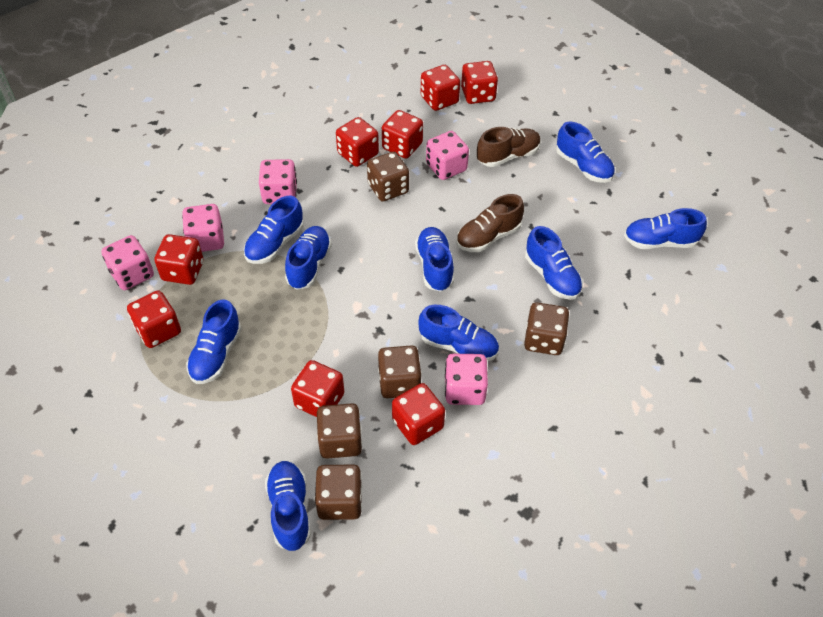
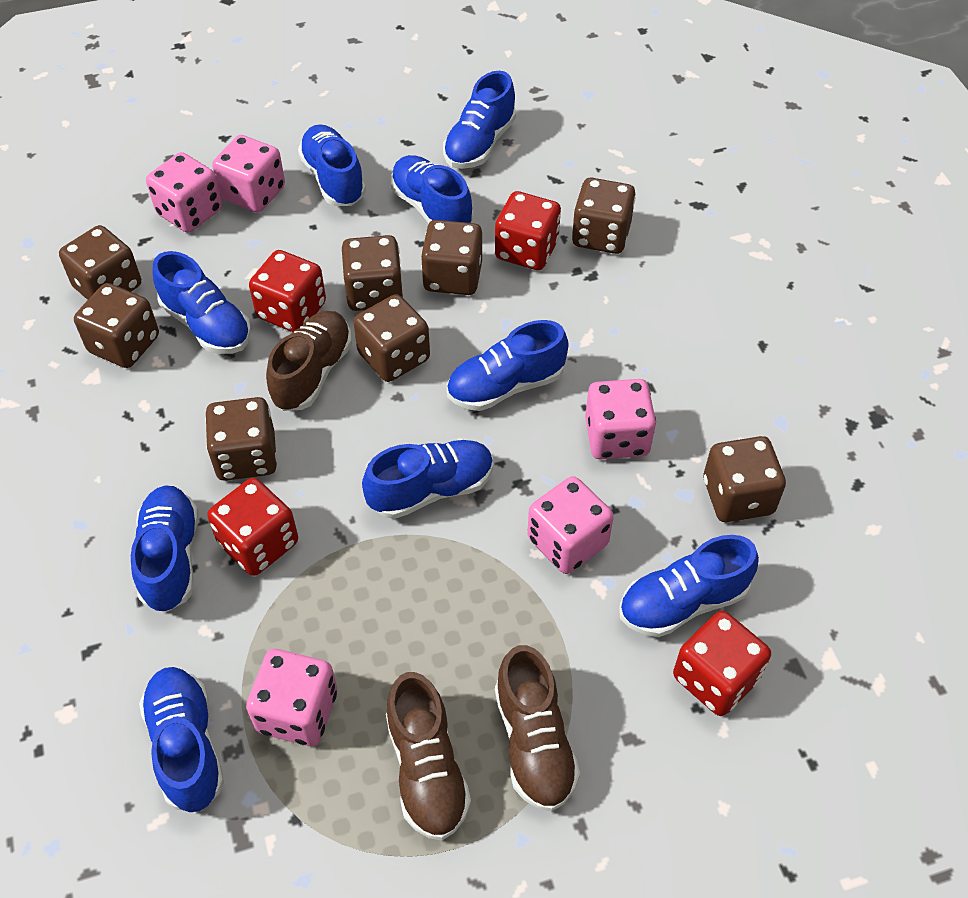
brown dice: [315,464,362,520] [317,403,362,459] [367,152,409,202] [378,345,422,398] [524,302,569,355] = 5 -> [59,225,141,300] [74,283,159,368] [205,397,277,481] [342,235,403,311] [353,294,430,382] [421,220,482,295] [572,178,635,254] [704,436,786,522] = 8
brown shoe: [456,194,524,252] [477,127,541,167] = 2 -> [266,311,352,411] [386,672,471,840] [495,645,580,812] = 3
red dice: [127,290,181,348] [154,234,204,285] [291,360,344,417] [336,117,379,167] [382,110,423,159] [392,383,445,445] [421,65,460,111] [461,61,498,104] = 8 -> [207,478,298,576] [249,250,326,332] [495,191,561,270] [673,611,771,716] = 4

